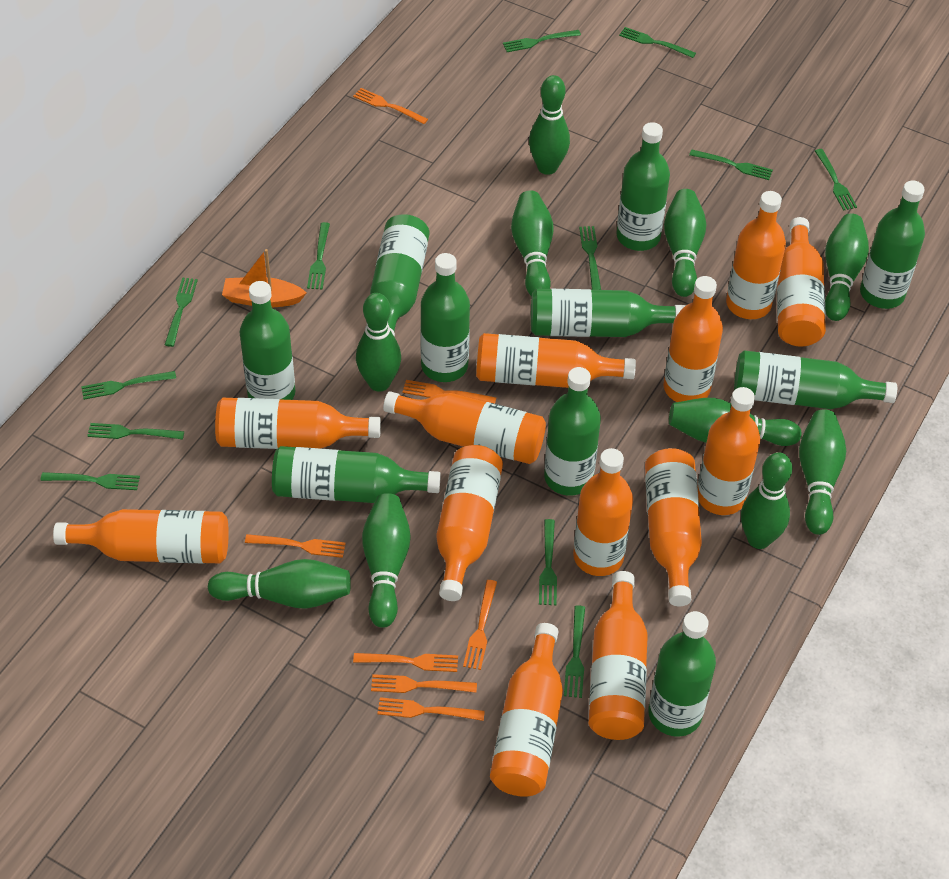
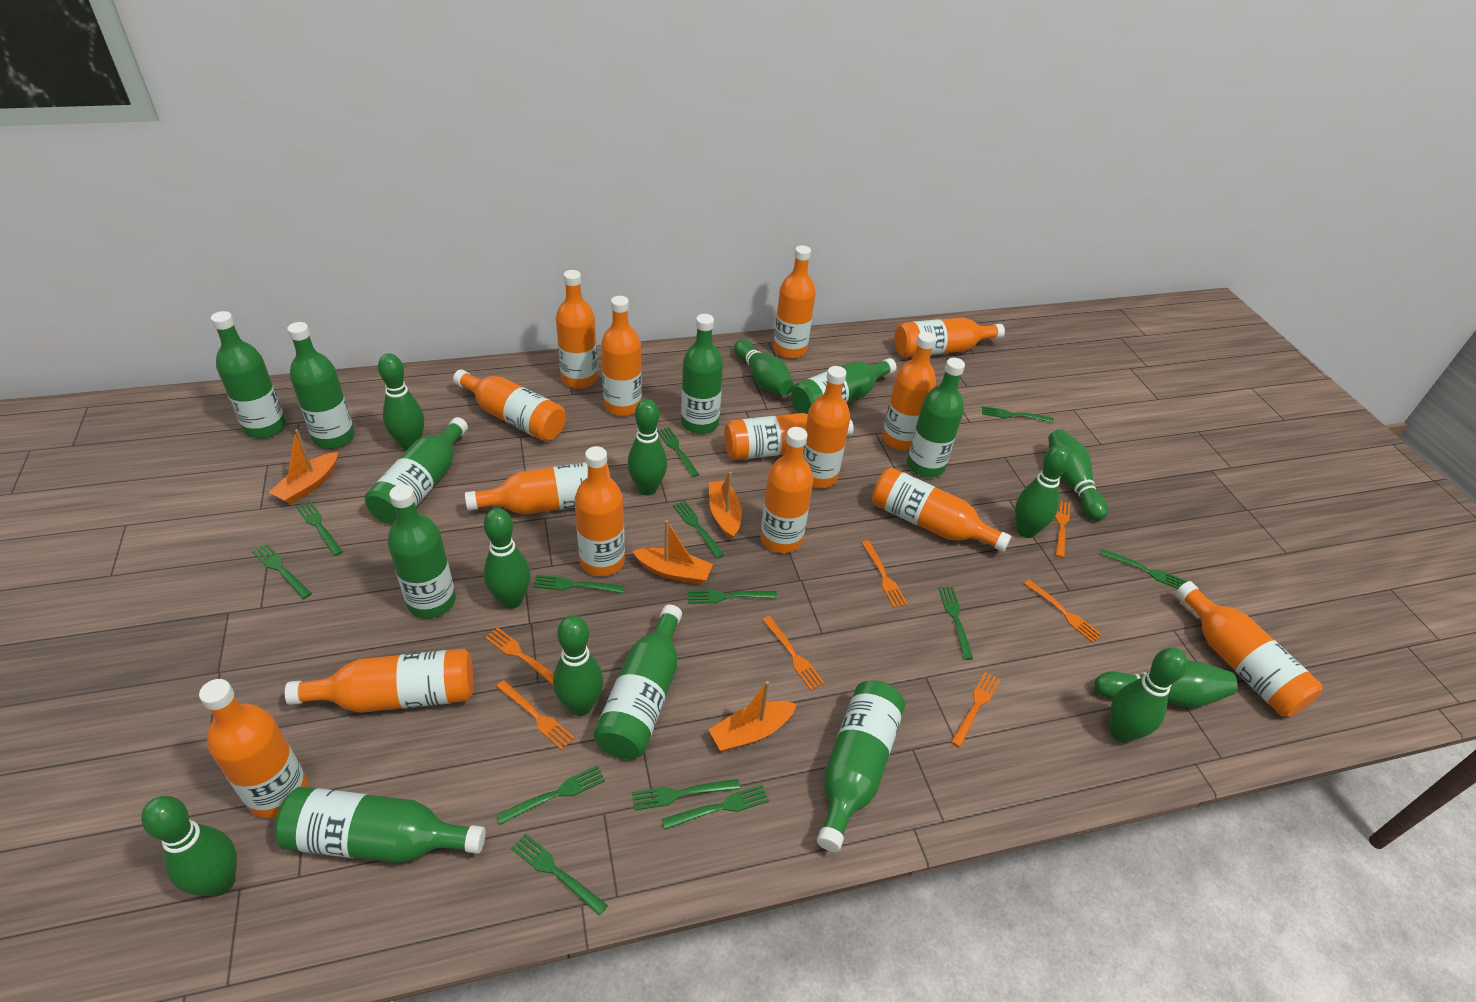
green fork: [41,472,140,490] [81,371,176,400] [87,423,184,439] [165,277,198,347] [307,222,330,290] [503,30,581,52] [539,519,557,605] [564,605,585,698] [579,226,601,290] [619,27,696,58] [689,149,773,180] [815,149,857,210] = 12 -> [252,543,312,599] [296,500,343,556] [496,766,605,825] [511,833,608,916] [533,575,625,593] [632,779,740,811] [657,427,699,477] [662,785,769,830] [673,501,724,558] [688,590,777,604] [939,587,973,660] [982,406,1054,423] [1100,549,1186,589] = 13
orange boat: [222,249,307,308] = 1 -> [269,429,338,504] [632,520,713,584] [709,472,742,540] [709,681,797,752] = 4
orange bottle: [53,509,229,564] [215,398,381,449] [383,391,546,464] [436,445,503,601] [476,333,636,388] [490,623,563,797] [573,448,633,576] [589,571,648,740] [645,448,702,606] [663,276,723,402] [698,387,760,515] [726,191,786,319] [777,217,826,347] = 13 -> [199,679,308,818] [285,649,473,713] [453,369,566,442] [465,462,610,515] [556,270,598,389] [575,446,625,576] [601,296,642,416] [724,413,854,460] [760,427,813,553] [773,245,816,359] [803,366,850,488] [872,467,1011,552] [882,332,936,450] [895,317,1005,357] [1176,581,1322,717] = 15

